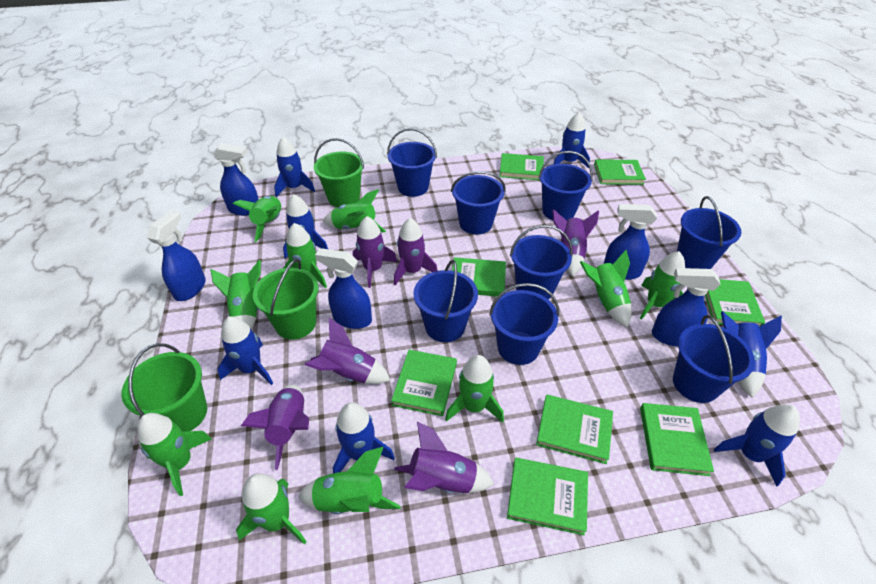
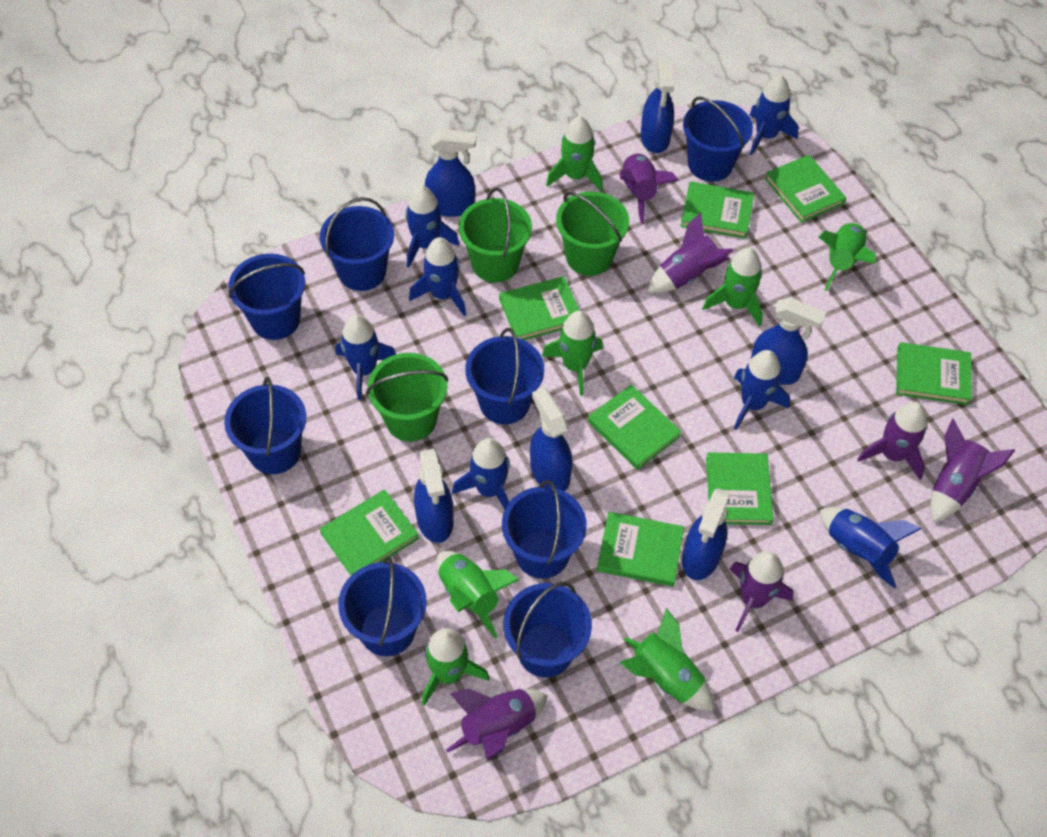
blue spray bottle: [147,210,206,301] [213,143,259,216] [315,248,372,329] [604,204,657,280] [652,268,721,346] = 5 -> [414,449,453,543] [425,129,476,217] [530,387,572,491] [641,59,674,153] [682,488,731,580] [751,297,827,385] = 6
green rocket: [137,413,212,496] [210,260,261,330] [233,196,281,242] [236,473,306,545] [284,223,327,288] [298,447,401,514] [323,189,386,232] [445,355,504,423] [580,250,631,328] [640,251,685,320] = 10 -> [422,628,489,706] [436,551,520,638] [542,311,603,396] [546,116,603,192] [620,608,714,711] [702,248,763,327] [818,222,876,291] = 7

